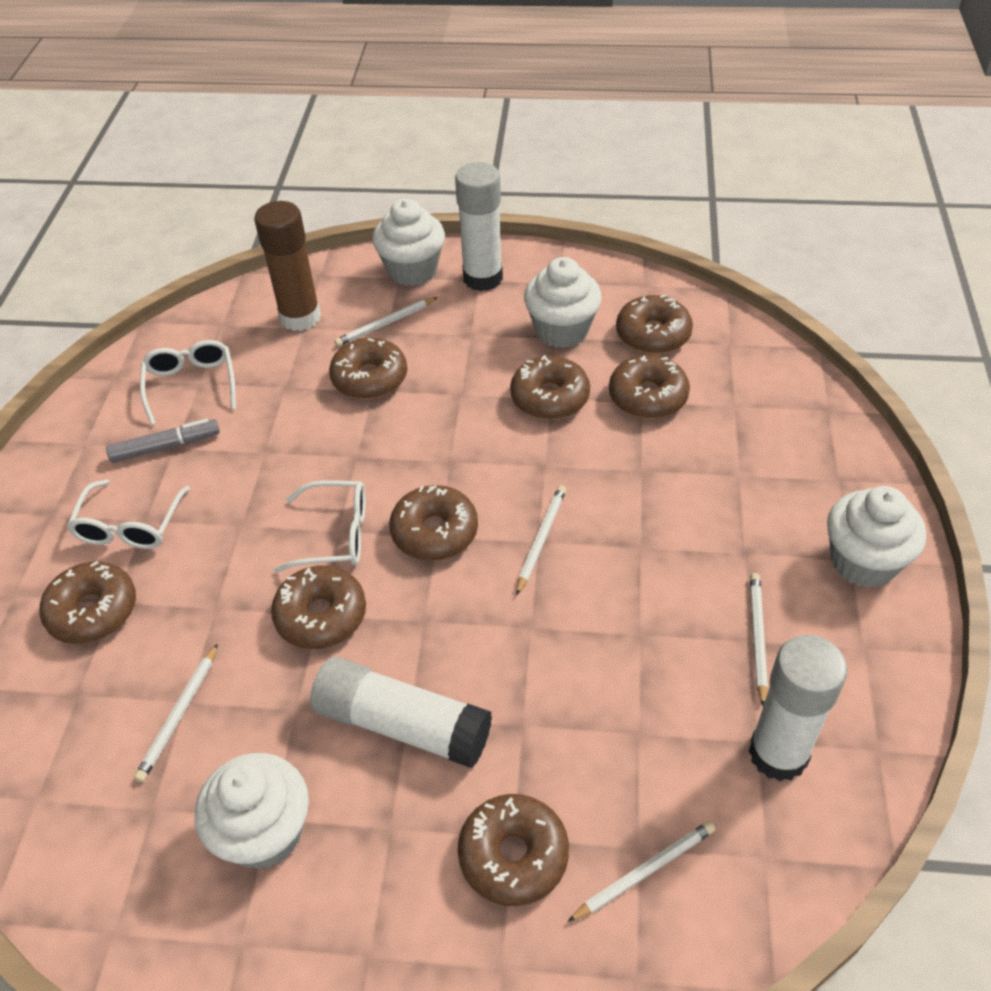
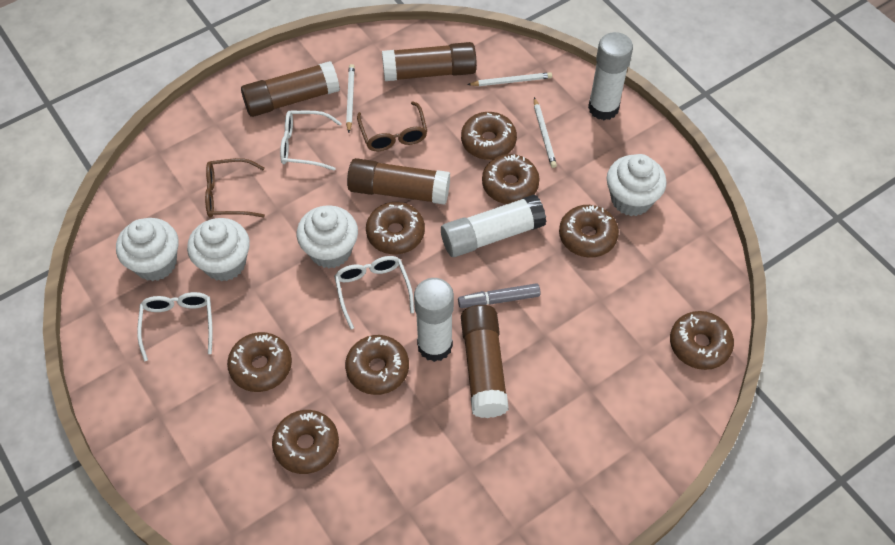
brown glasses: none = 0 -> [205,158,265,218] [357,102,427,151] = 2
brown glue stick: [254,201,321,331] = 1 -> [241,61,340,117] [347,158,450,205] [382,42,477,81] [461,305,509,418] = 4
white pencil: [134,643,218,782] [334,297,438,347] [516,485,566,596] [567,821,715,922] [750,573,768,706] = 5 -> [346,64,355,133] [467,72,552,86] [534,97,557,168] = 3

